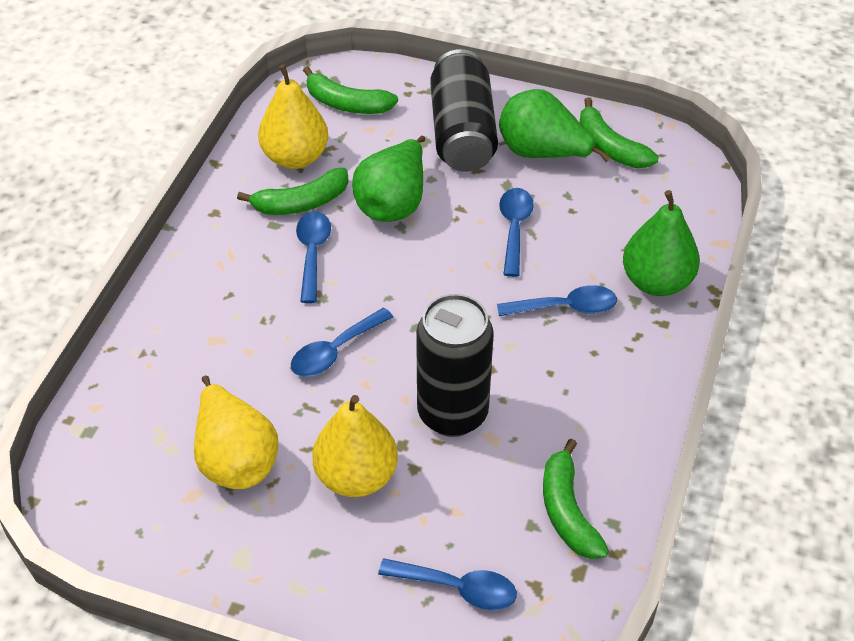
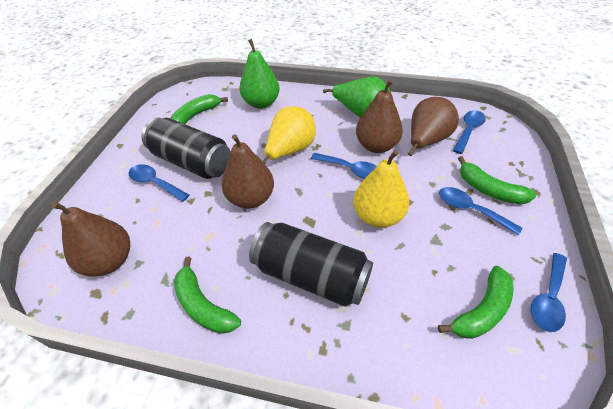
brown pear: none = 0 -> [51,202,130,277] [222,134,274,208] [356,79,403,153] [408,97,459,156] = 4
green pear: [352,135,425,222] [499,89,611,162] [623,190,700,296] = 3 -> [239,39,280,109] [323,76,391,118] = 2
yellow pear: [194,375,278,489] [258,64,328,169] [312,395,398,497] = 3 -> [262,106,316,164] [353,150,409,228] = 2

